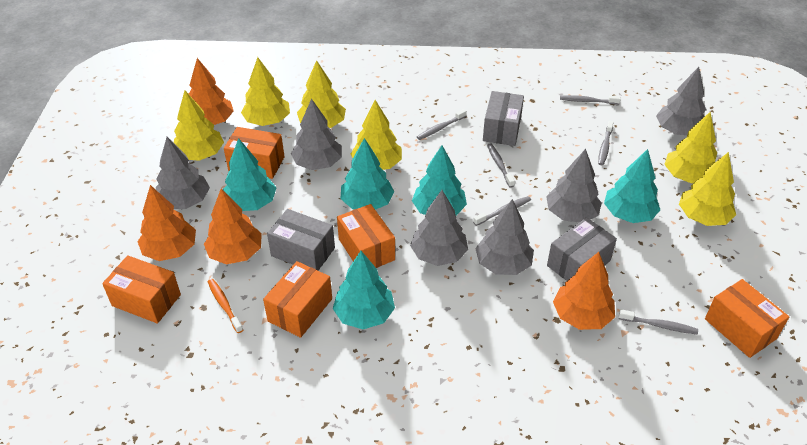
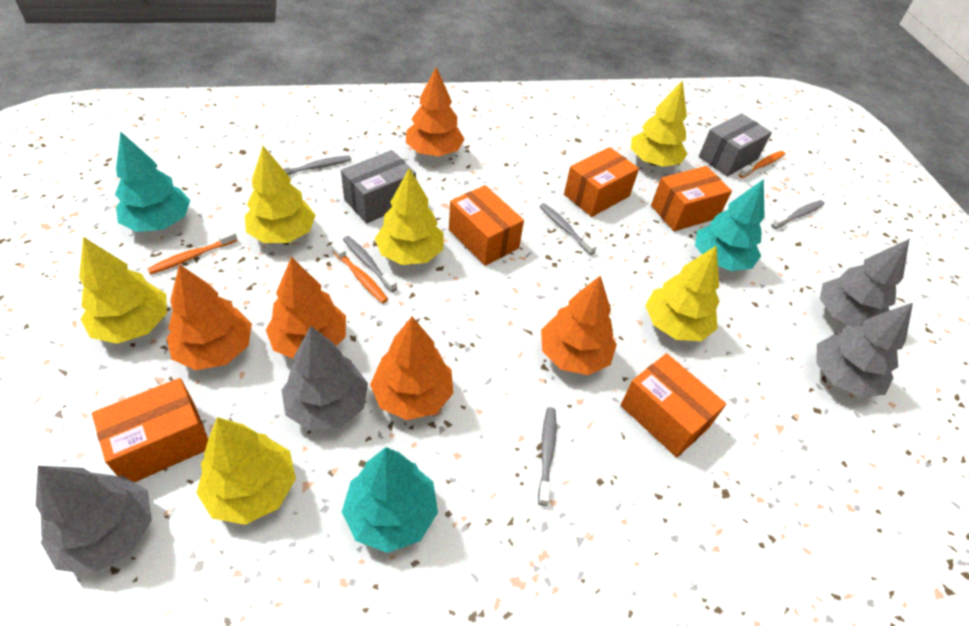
grey box: [267,209,335,271] [483,91,524,146] [547,217,617,281] = 3 -> [341,150,416,223] [699,114,772,176] = 2
grey toothbrush: [417,109,467,140] [473,196,531,226] [487,143,515,188] [560,95,621,105] [598,121,614,165] [619,309,698,334] = 6 -> [280,155,351,175] [343,236,397,292] [538,407,556,506] [540,203,597,255] [771,200,824,229] = 5
grey tree: [156,137,210,209] [291,98,342,170] [410,190,468,266] [475,199,534,275] [546,149,602,222] [656,67,706,135] = 6 -> [36,466,152,574] [282,326,368,431] [816,303,913,398] [820,239,909,327] = 4
orange toothbrush: [208,279,243,333] = 1 -> [148,230,238,275] [332,242,388,303] [738,151,785,178] = 3
orange tree: [137,185,196,261] [189,58,234,125] [204,188,262,264] [553,252,615,330] = 4 -> [167,264,252,370] [266,257,346,359] [370,317,453,420] [406,67,465,157] [541,275,617,375] = 5
turquoise tree: [223,138,277,211] [333,251,395,329] [341,138,394,210] [412,146,467,216] [604,149,660,223] = 5 -> [115,131,190,232] [342,447,438,553] [695,179,765,271] = 3

